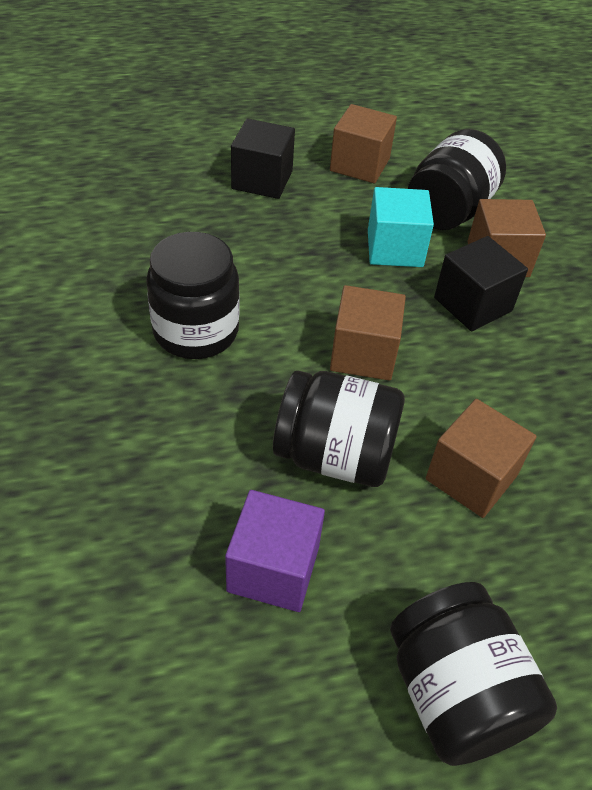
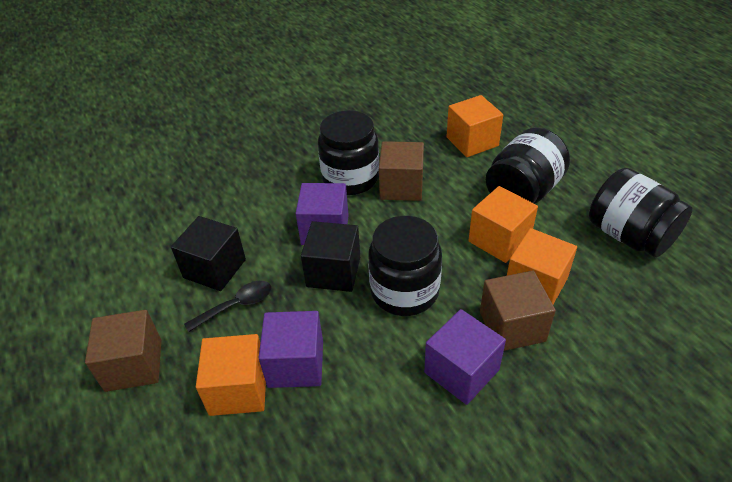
black spoon: none = 0 -> [184,281,271,332] = 1
brown cube: [330,104,397,183] [330,285,406,381] [426,399,537,518] [467,199,546,277] = 4 -> [85,310,162,392] [379,141,424,201] [480,270,556,351] = 3
orange cube: none = 0 -> [196,334,266,416] [447,95,503,157] [468,186,538,263] [507,228,577,304] = 4
purple cube: [225,490,325,612] = 1 -> [259,311,323,388] [296,183,349,245] [424,309,506,405] = 3
turquoise cube: [368,187,434,267] = 1 -> none = 0

